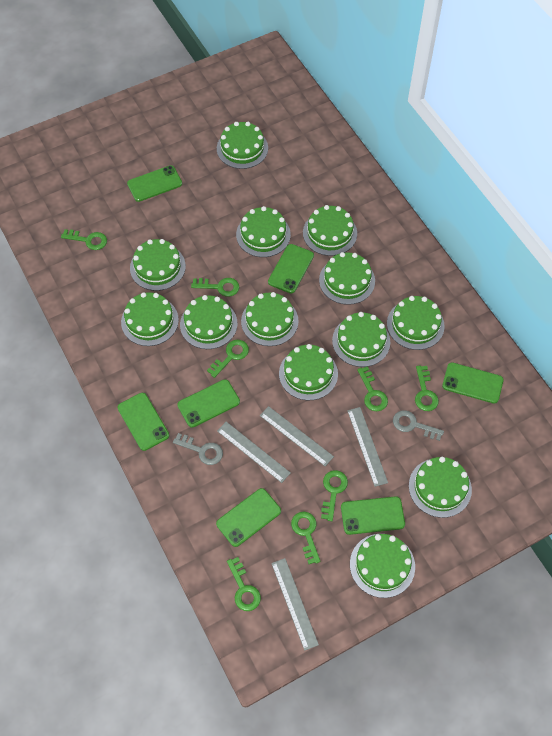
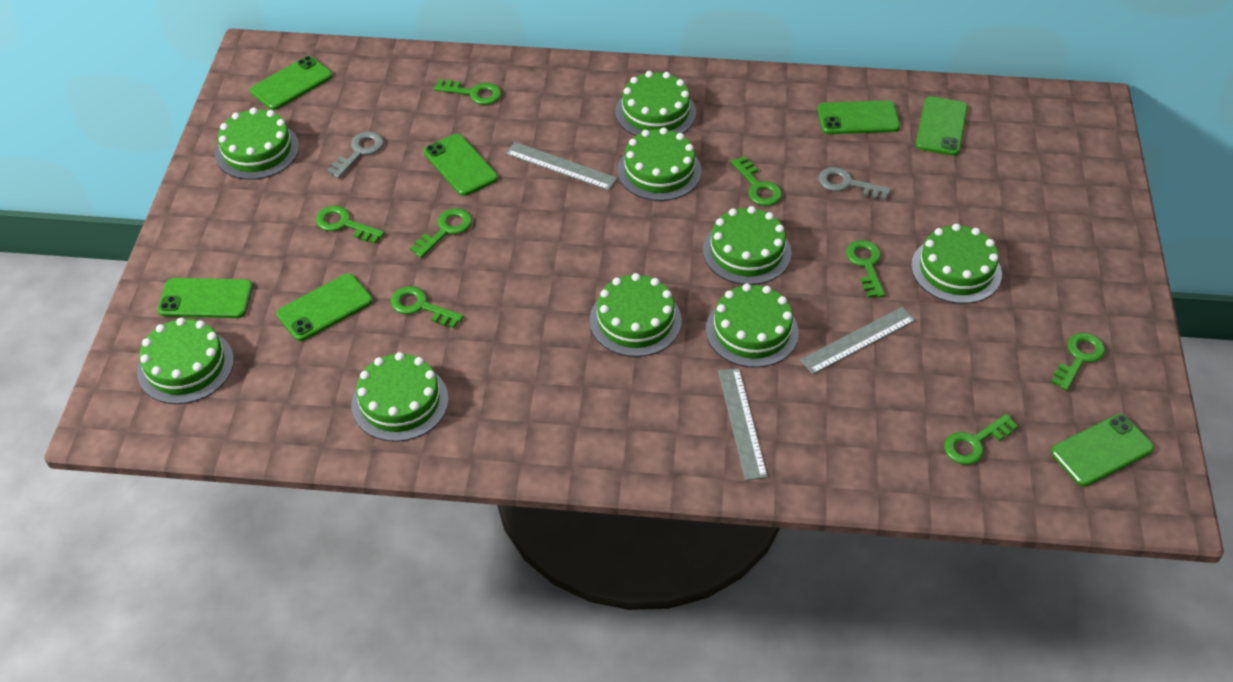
green cake: [121,292,179,346] [130,239,186,291] [180,295,238,349] [217,122,268,169] [236,206,291,257] [241,292,299,346] [279,344,338,400] [303,205,357,256] [319,252,375,305] [332,312,390,367] [350,534,415,598] [387,296,445,350] [409,457,472,518] = 13 -> [137,318,234,404] [215,108,299,180] [351,352,449,442] [589,273,682,357] [615,71,696,136] [617,127,702,201] [703,206,791,285] [706,284,799,368] [911,224,1002,304] = 9
grey ruler: [217,422,291,483] [260,406,334,466] [271,558,319,651] [347,407,388,487] = 4 -> [505,142,617,191] [718,368,768,480] [800,307,916,374] = 3

